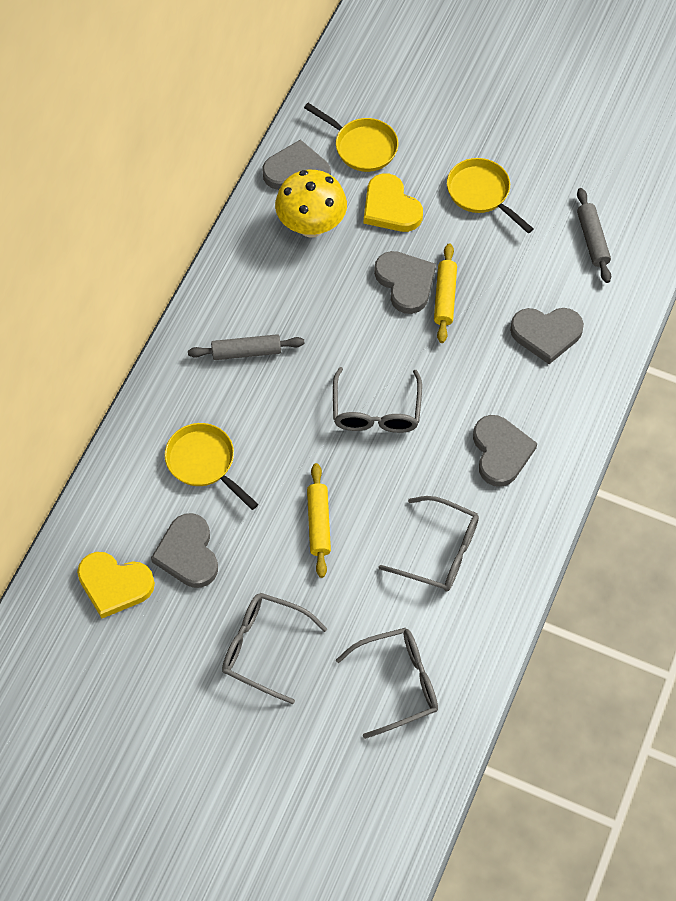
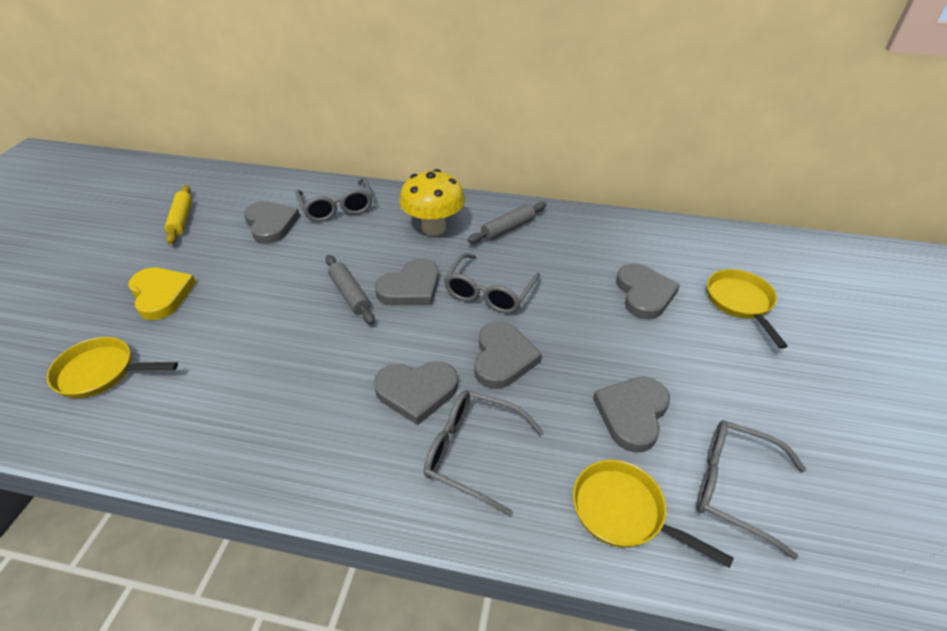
grey heart: [151,513,218,588] [262,139,331,190] [374,251,436,314] [473,415,538,487] [510,308,584,364] = 5 -> [244,201,300,244] [374,361,458,425] [375,258,439,305] [474,322,542,389] [593,377,670,453] [616,263,680,319] = 6
yellow heart: [77,552,155,618] [364,173,423,232] = 2 -> [128,267,196,320] = 1
yellow rolling pin: [307,463,331,578] [434,243,457,343] = 2 -> [165,185,192,245] = 1

